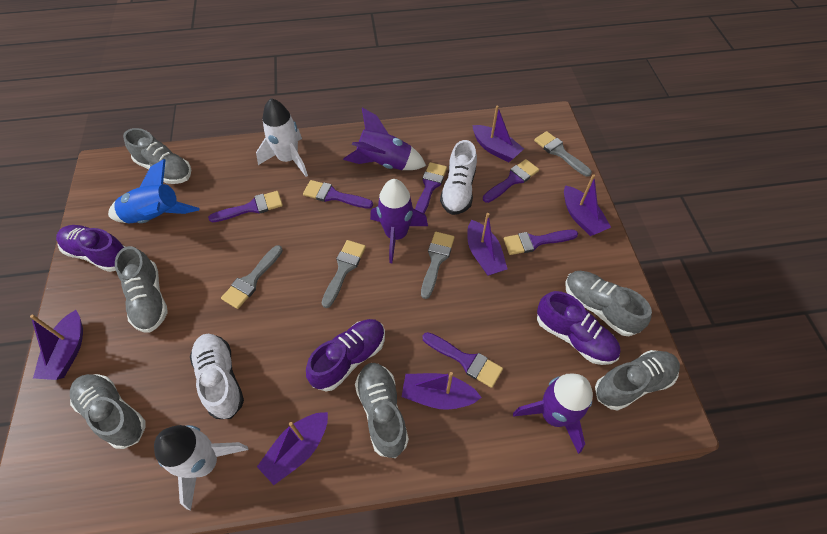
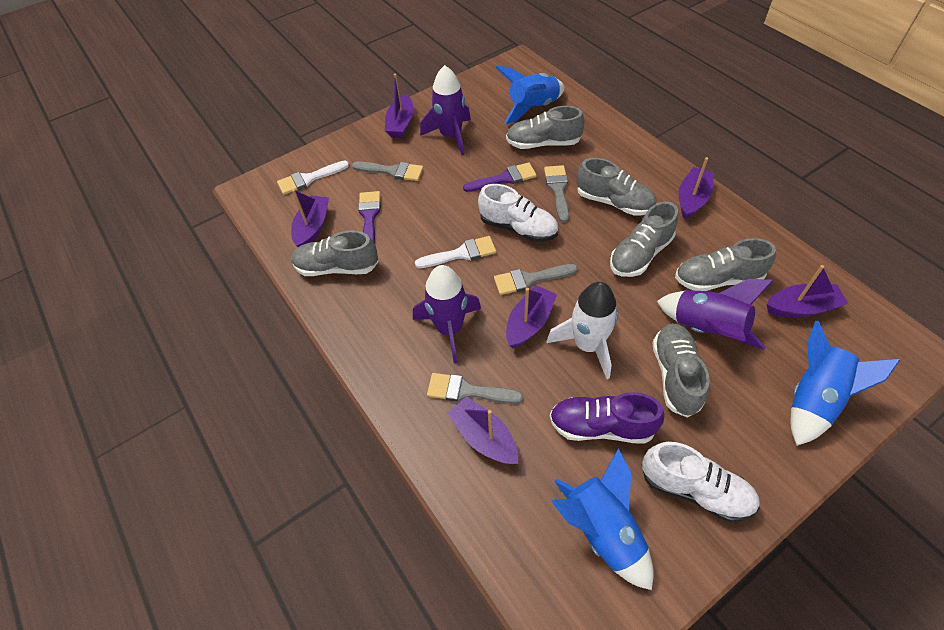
blue rocket: [108,159,199,223] = 1 -> [496,66,564,124] [551,448,654,590] [790,321,900,446] = 3
purple brush: [208,191,283,222] [303,180,373,209] [415,162,447,214] [422,332,503,388] [483,159,539,203] [504,230,578,255] = 6 -> [358,191,381,243] [463,162,537,192] = 2
purple shoe: [56,225,126,272] [306,319,385,391] [537,291,621,365] = 3 -> [550,392,664,444] = 1
white brush: none = 0 -> [277,161,349,195] [415,236,496,268] = 2
white rocket: [154,425,248,510] [256,98,308,177] = 2 -> [546,282,618,379] = 1

